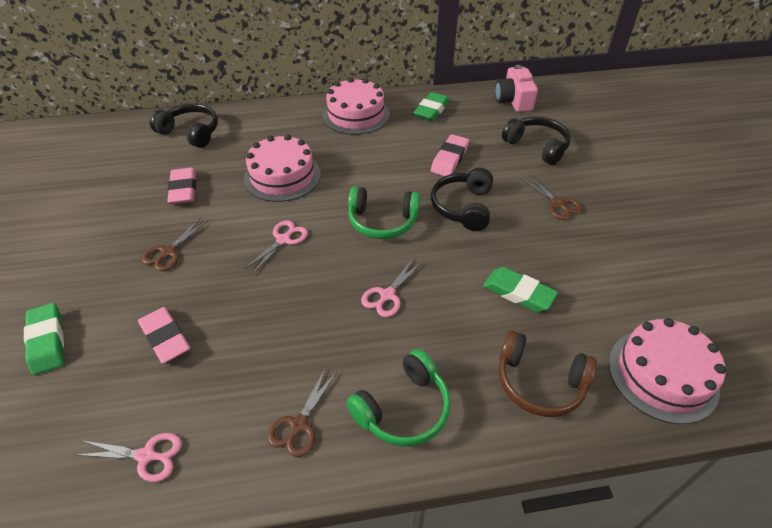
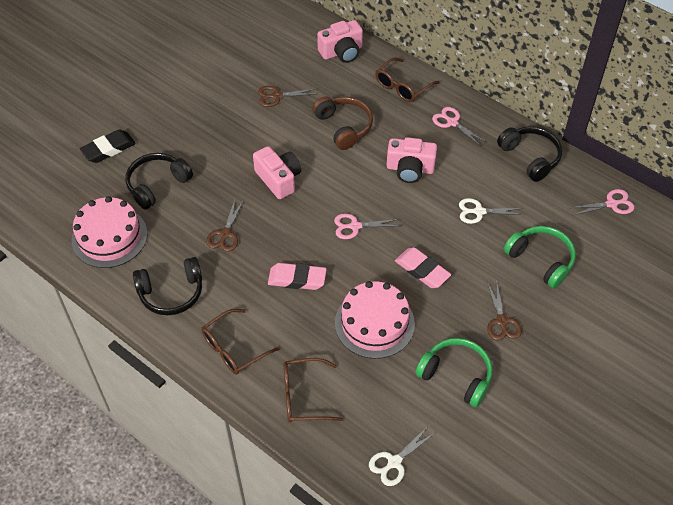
black eraser: none = 0 -> [80,129,136,163] = 1
brown glasses: none = 0 -> [201,309,279,375] [283,358,343,422] [375,57,439,102] = 3
green eraser: [24,303,64,375] [414,92,450,121] [483,267,558,312] = 3 -> none = 0
pink cake: [244,135,321,202] [322,78,390,135] [609,318,726,424] = 3 -> [72,196,147,268] [335,281,415,359] = 2
pink camera: [495,65,538,112] = 1 -> [253,146,301,199] [317,20,363,63] [387,137,437,183] = 3
pink eraser: [138,307,190,364] [167,168,196,204] [431,134,469,176] = 3 -> [268,263,327,290] [395,247,451,288] = 2
white scissors: none = 0 -> [369,426,435,486] [459,198,525,224] = 2

